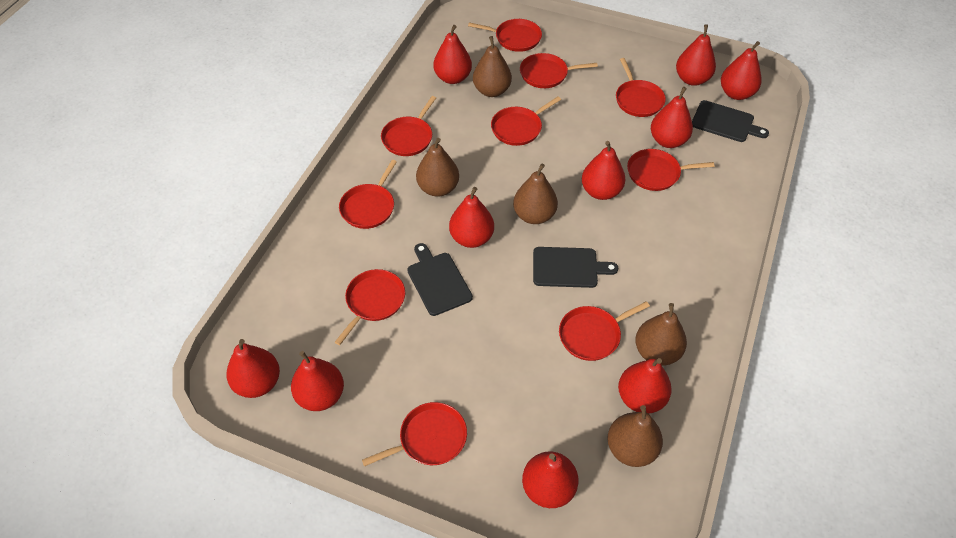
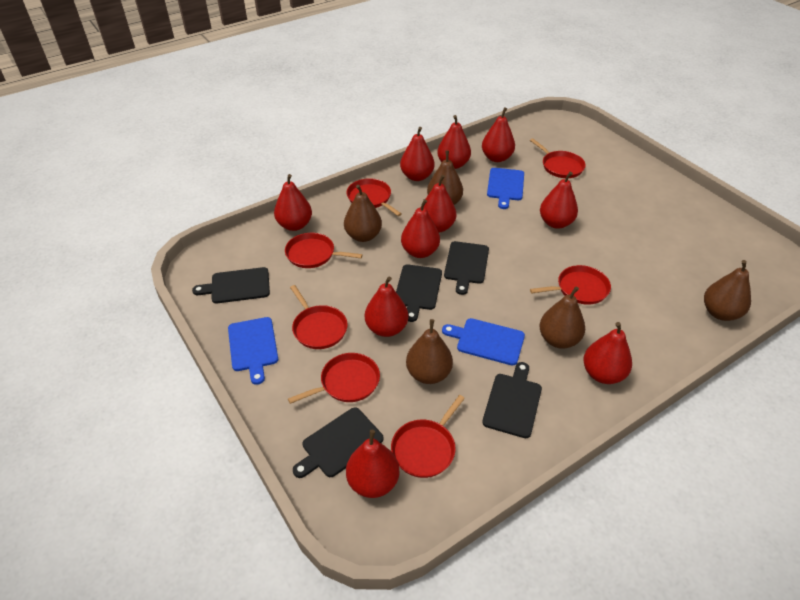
black cutting board: [407,243,473,316] [533,247,618,288] [692,100,769,142] = 3 -> [192,267,270,303] [293,407,384,478] [396,264,442,322] [444,241,489,295] [482,362,542,438] = 5
blue cutting board: none = 0 -> [228,317,278,385] [442,318,525,366] [487,168,524,209] = 3
red pan: [335,269,405,345] [339,160,397,229] [362,402,467,466] [381,96,436,156] [468,19,542,52] [491,96,561,146] [520,53,598,88] [559,301,650,361] [616,58,666,117] [627,149,714,191] = 10 -> [285,233,363,268] [288,353,380,404] [290,285,348,349] [347,178,402,216] [391,395,465,478] [530,138,586,178] [530,265,611,305] = 7

